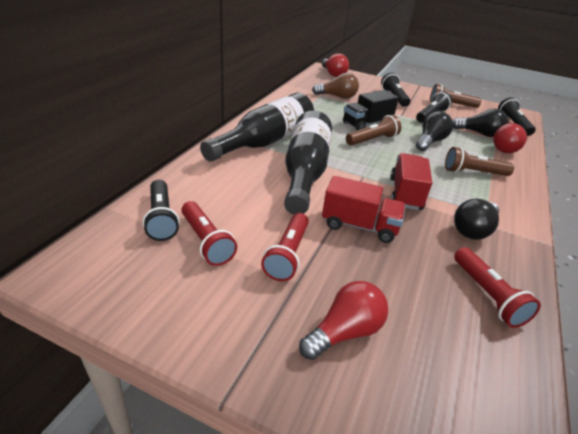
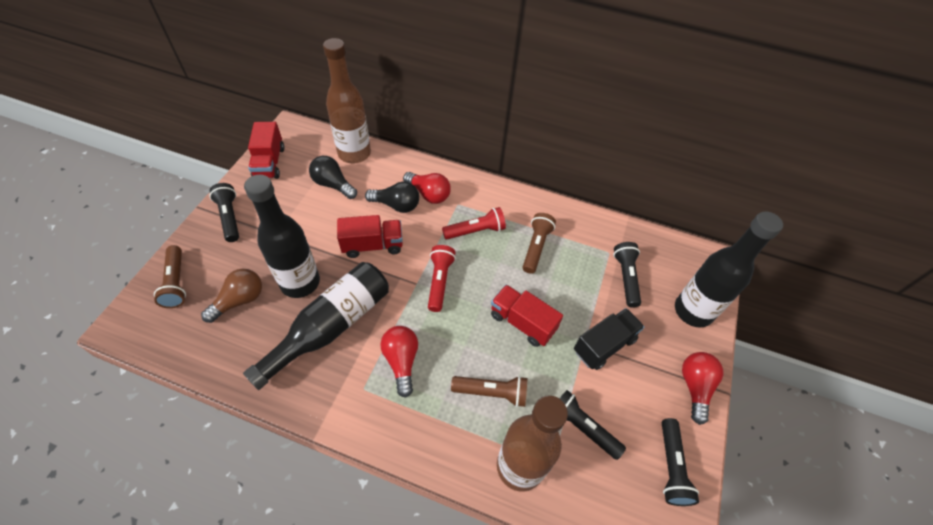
black bottle: [200,93,314,162] [284,110,332,215] = 2 -> [243,262,389,390] [244,175,320,298] [675,211,783,328] = 3
black light bulb: [416,111,453,151] [453,109,508,137] [454,199,499,240] = 3 -> [309,156,357,199] [365,182,419,213] = 2
brown bottle: none = 0 -> [323,38,371,163] [497,395,568,492] = 2
red flashlight: [181,201,237,266] [261,213,309,281] [454,247,541,328] = 3 -> [428,245,456,312] [442,207,506,240] = 2
red truck: [322,176,406,243] [390,153,432,210] = 2 -> [248,122,284,179] [337,215,403,258] [491,285,563,347] = 3

